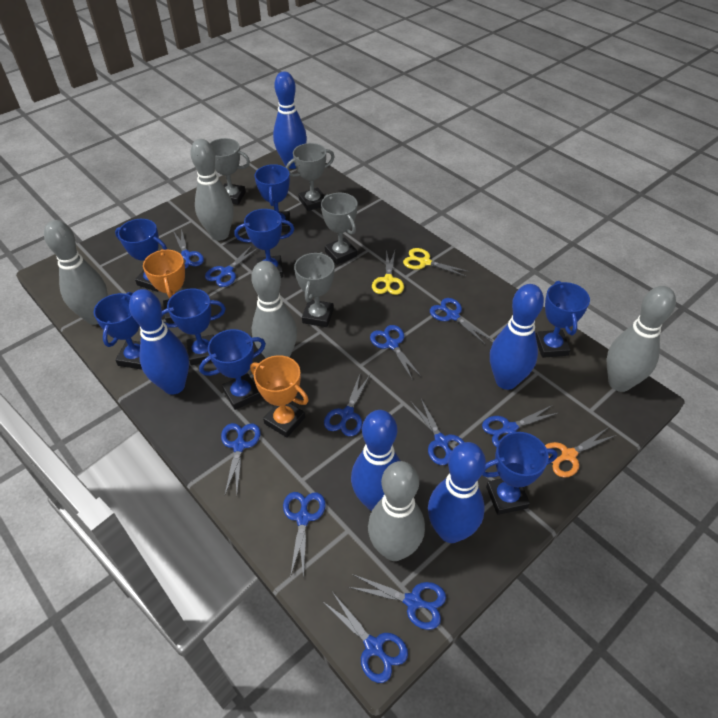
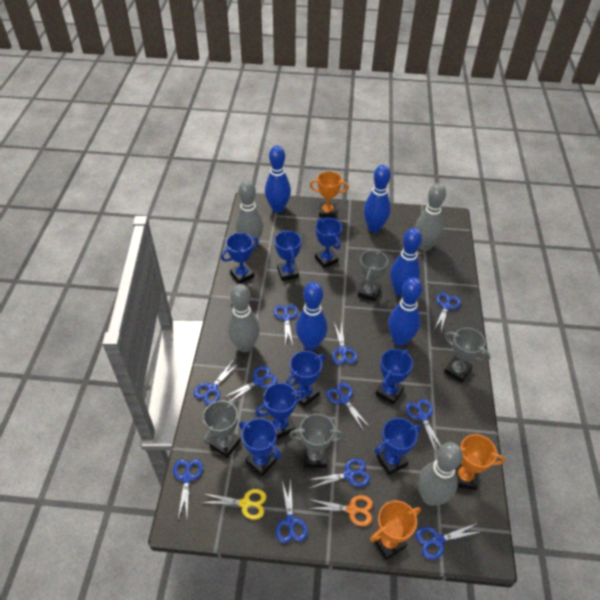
grey bowling pin: [44,220,108,325] [190,139,233,241] [251,261,297,358] [368,461,425,561] [607,286,676,392] = 5 -> [228,284,260,352] [236,180,263,246] [415,183,446,251] [418,442,463,506] = 4
orange trophy: [143,249,185,323] [250,355,309,438] = 2 -> [310,171,349,218] [370,500,421,560] [455,434,505,490] = 3
yellow scissors: [372,250,404,295] [403,248,469,277] = 2 -> [201,489,267,520] = 1

